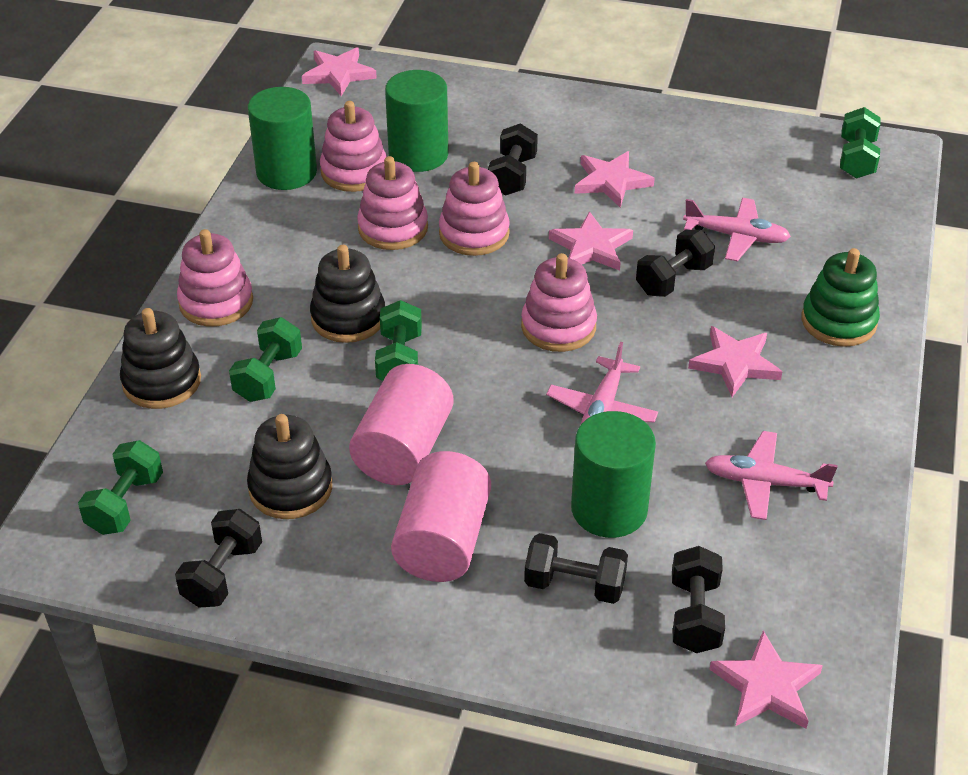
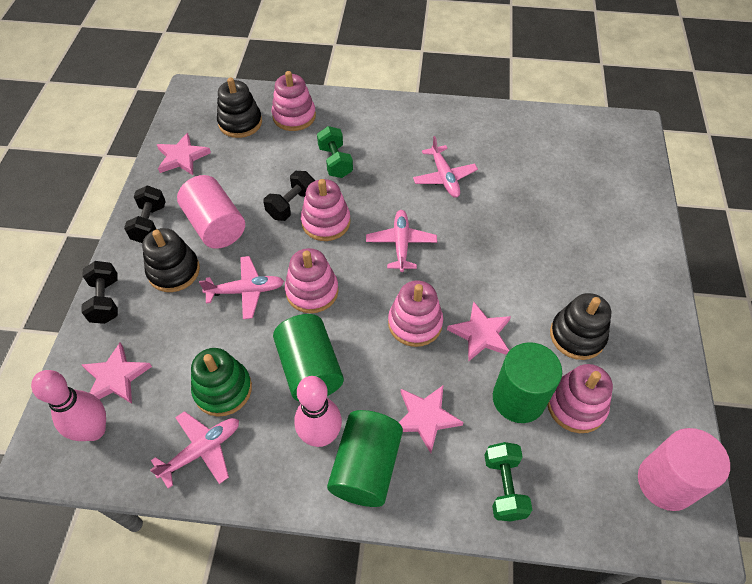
black dumbbell: [175,509,262,608] [488,123,538,196] [524,533,628,604] [636,230,715,297] [672,546,725,653] = 5 -> [81,261,118,324] [124,185,166,243] [263,171,315,221] = 3
green dumbbell: [78,440,163,535] [229,317,302,402] [375,300,422,381] [840,107,881,179] = 4 -> [317,126,353,178] [485,442,532,521] = 2
pink bowling pin: none = 0 -> [31,370,106,441] [294,376,342,447] = 2
pink plane: [546,342,658,424] [683,198,791,261] [705,431,838,520] = 3 -> [150,411,239,489] [199,256,284,319] [366,210,437,272] [413,136,478,198] = 4
pink star: [302,47,377,96] [549,211,633,271] [575,151,655,208] [688,326,782,397] [709,631,823,729] = 5 -> [81,342,152,404] [157,133,211,175] [398,386,464,453] [447,302,511,362] = 4

